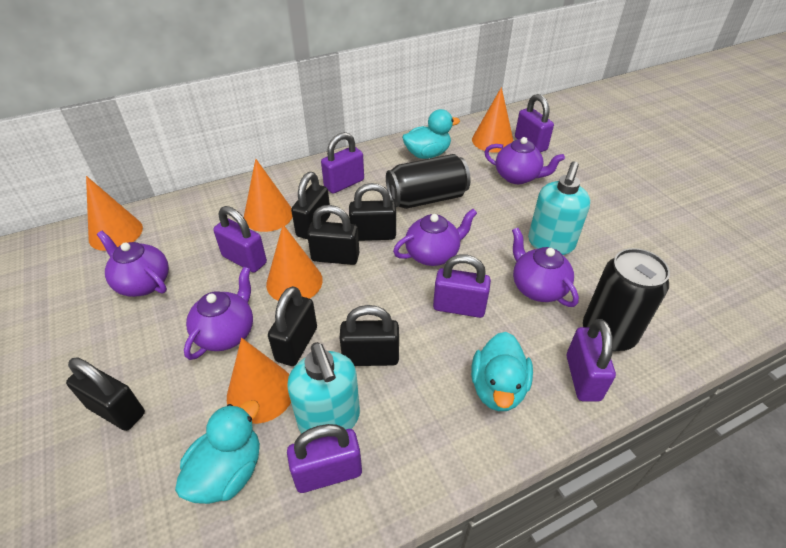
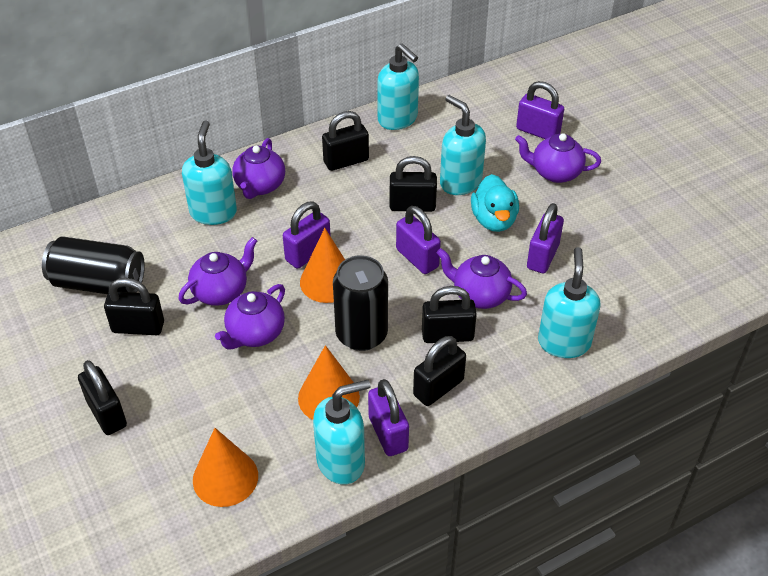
orange cone: [86,176,143,251] [227,338,291,424] [244,159,292,232] [266,225,323,301] [472,87,514,153] = 5 -> [193,428,258,507] [298,345,360,420] [300,228,345,303] = 3
purple padlock: [213,206,267,273] [287,424,362,493] [321,132,364,193] [433,254,491,318] [515,94,554,152] [567,319,616,402] = 6 -> [283,202,331,269] [368,379,409,456] [396,206,441,274] [516,81,564,139] [527,203,564,273] = 5
turquoise duck: [175,400,260,504] [402,109,460,159] [471,332,533,411] = 3 -> [471,174,519,232] = 1
turquoise soap dispenser: [287,342,360,433] [528,161,590,255] = 2 -> [182,120,237,225] [313,380,371,485] [377,43,419,130] [440,95,486,195] [538,247,601,358] = 5

